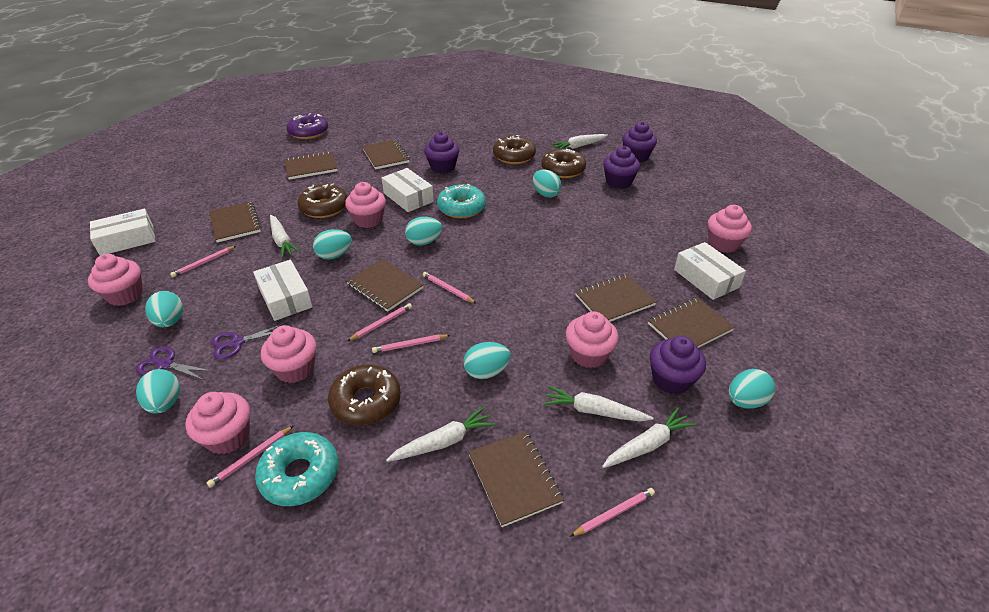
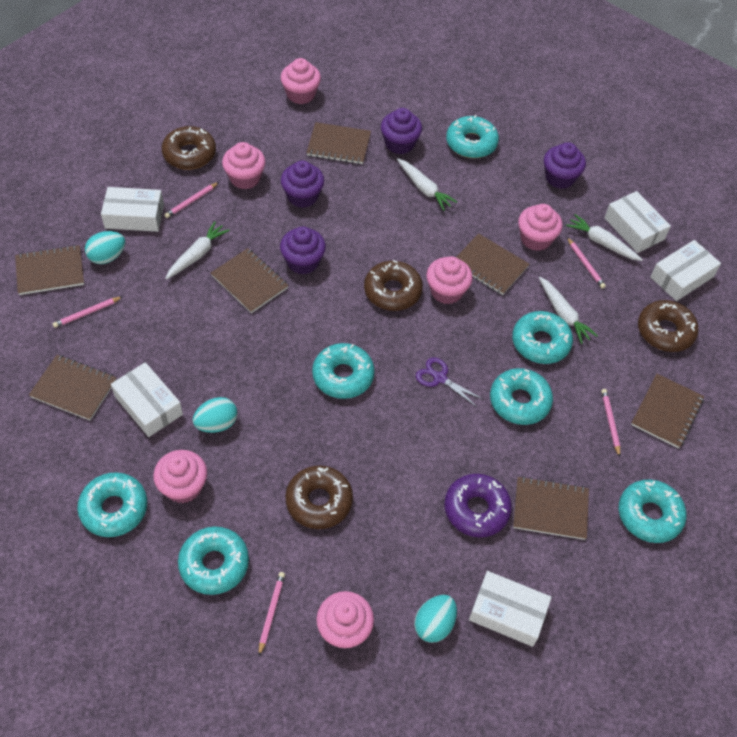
pink pencil: [170,246,236,277] [207,426,293,488] [347,303,412,341] [372,334,450,353] [423,272,476,303] [570,488,655,537] = 6 -> [52,296,123,328] [164,182,219,218] [259,572,285,656] [567,237,606,289] [601,389,620,457] = 5
purple scissors: [136,346,212,380] [211,322,287,359] = 2 -> [416,357,484,408] = 1
turquoise donut: [255,432,338,506] [437,184,486,218] = 2 -> [77,472,147,537] [178,527,249,595] [312,343,375,399] [446,115,499,158] [490,368,553,425] [512,311,573,364] [619,479,687,543] = 7
turquoise egg: [136,369,180,413] [145,291,183,327] [313,229,352,260] [405,217,442,246] [463,342,511,379] [533,170,562,197] [729,369,775,409] = 7 -> [85,231,125,264] [193,397,237,433] [414,595,457,643] = 3
white box: [90,209,156,256] [253,260,313,321] [382,168,434,212] [674,242,746,300] = 4 -> [101,187,164,232] [111,362,183,437] [469,571,552,647] [604,191,671,253] [650,240,721,301] = 5
white carrot: [270,215,300,258] [386,407,495,462] [544,386,653,422] [551,134,608,149] [602,407,696,468] = 5 -> [165,221,230,280] [397,159,457,211] [539,277,598,344] [566,214,643,261] = 4

